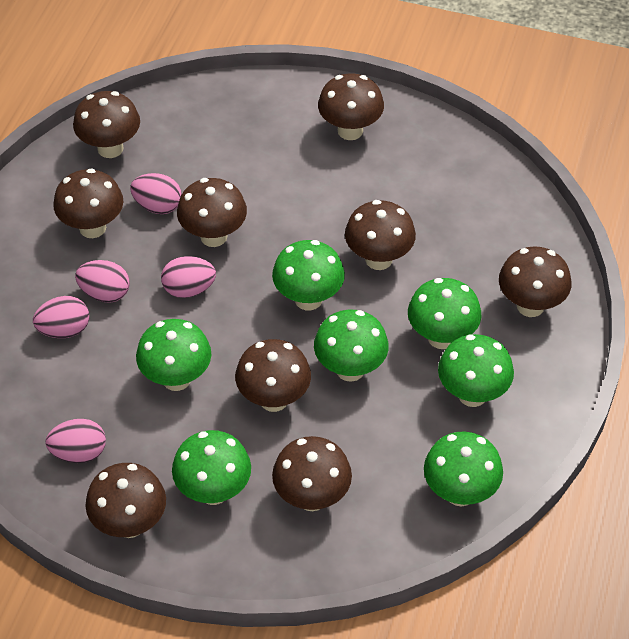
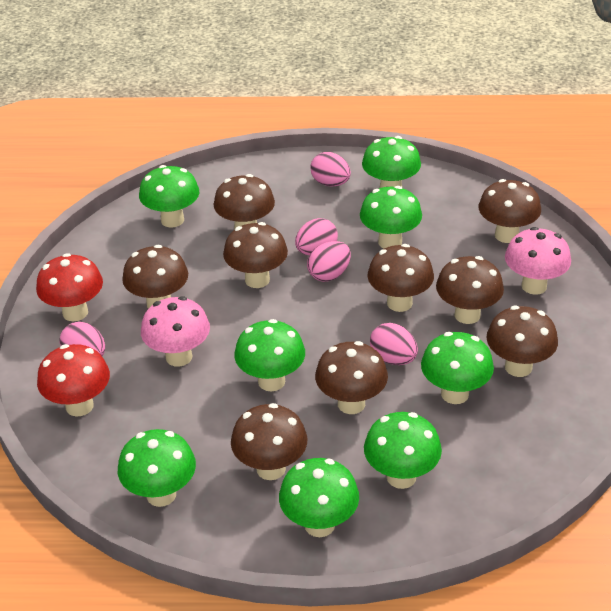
green mushroom: [136,319,211,391] [172,430,251,505] [272,240,345,311] [314,310,389,382] [408,278,482,349] [424,432,503,506] [438,334,514,407] = 7 -> [118,429,196,507] [139,165,199,228] [234,319,305,392] [279,458,359,537] [360,186,422,248] [362,136,421,188] [364,412,442,489] [421,332,494,404] = 8
pink mushroom: none = 0 -> [141,296,210,367] [505,227,571,295] = 2
red mushroom: none = 0 -> [36,253,103,321] [37,344,110,417] = 2

